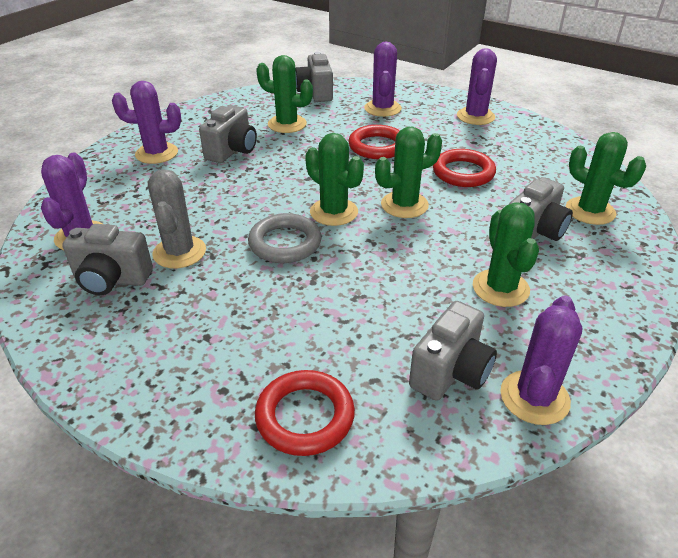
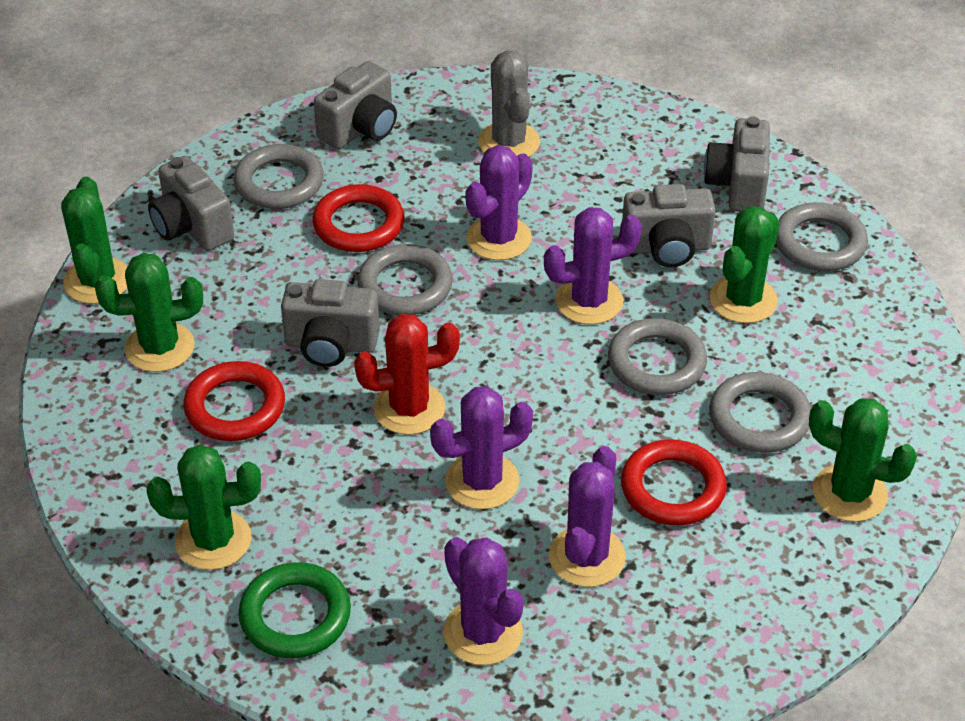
green ring: none = 0 -> [238,562,351,658] = 1
grey ring: [248,213,322,263] = 1 -> [233,144,324,209] [358,244,453,315] [608,318,707,395] [709,372,811,453] [776,202,868,271] = 5
red cactus: none = 0 -> [354,314,460,435] = 1

